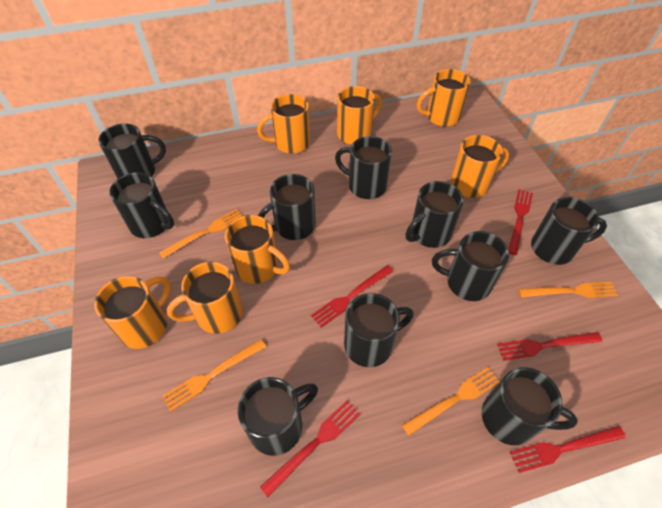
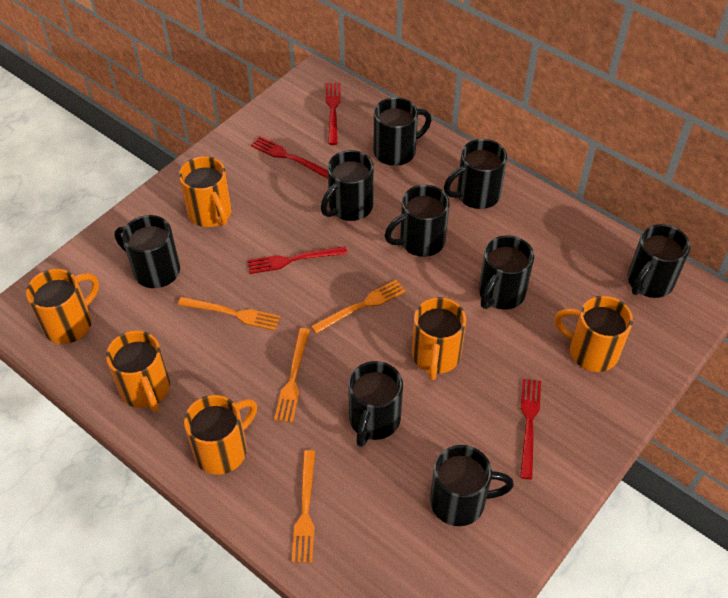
black mug: [98,123,166,179] [109,172,174,238] [237,377,318,456] [258,174,316,240] [335,136,392,199] [344,293,414,367] [406,181,464,248] [432,231,509,301] [482,367,578,445] [531,197,607,265] = 10 -> [114,215,180,288] [321,150,374,221] [348,361,403,447] [373,97,432,166] [385,185,450,257] [430,445,514,526] [444,139,507,209] [479,235,534,309] [628,224,690,298] = 9
orange mug: [94,276,171,349] [167,262,243,334] [225,215,290,284] [257,94,310,154] [337,86,382,145] [417,69,471,127] [450,135,509,198] = 7 -> [26,269,99,344] [106,330,170,412] [179,156,232,227] [184,395,257,475] [412,297,466,380] [554,296,633,372] = 6
red fork: [260,400,360,497] [311,265,394,328] [497,332,603,361] [508,189,533,255] [510,426,626,473] = 5 -> [247,246,348,274] [251,136,328,179] [326,83,341,145] [520,379,541,479] = 4

